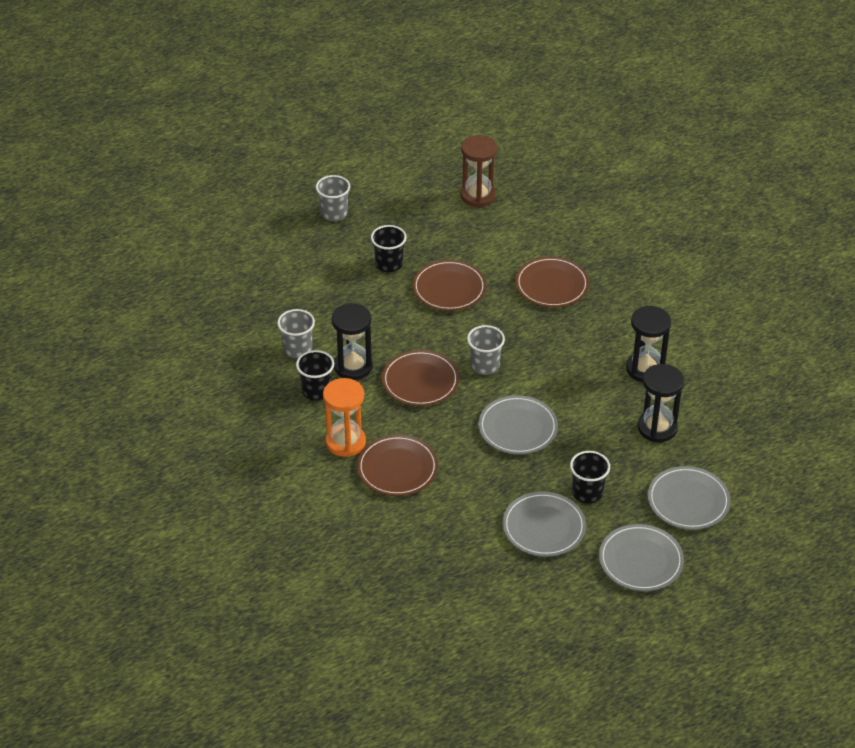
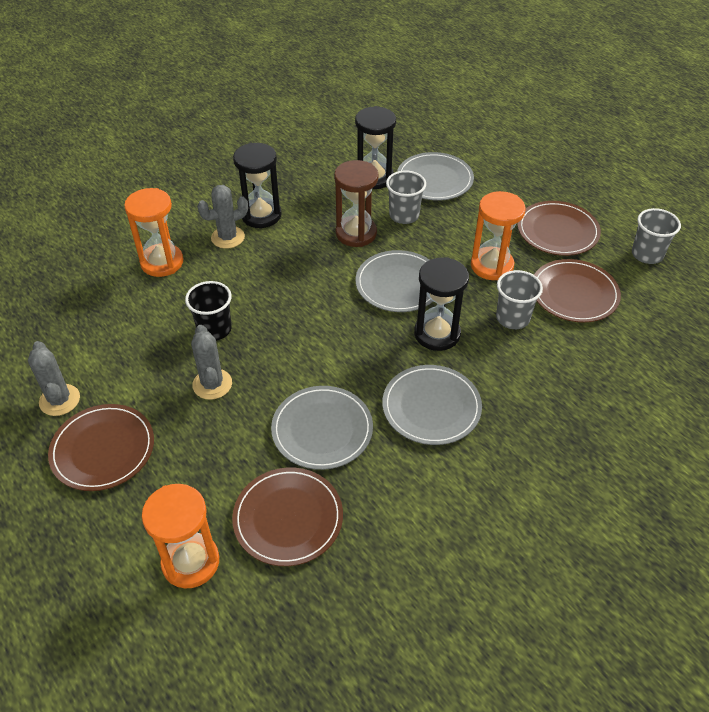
black cup: [296,350,334,401] [371,225,407,272] [570,451,610,504] = 3 -> [185,281,232,340] = 1
grey cactus: none = 0 -> [28,341,80,416] [191,325,232,400] [197,185,248,249] = 3
orange hourglass: [323,378,366,457] = 1 -> [124,188,183,277] [142,484,219,588] [471,191,526,280] = 3

